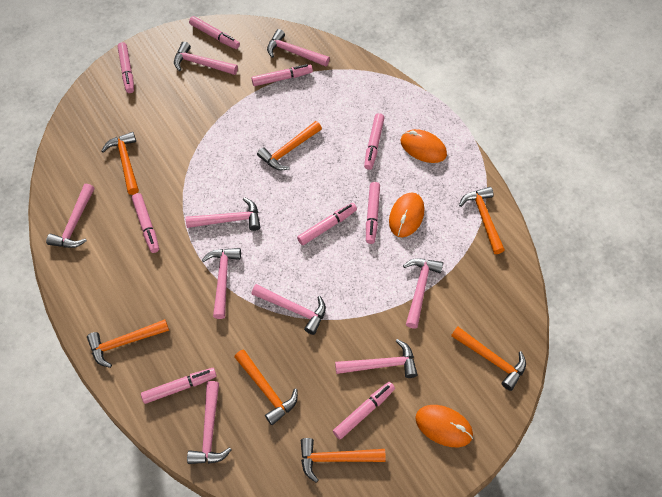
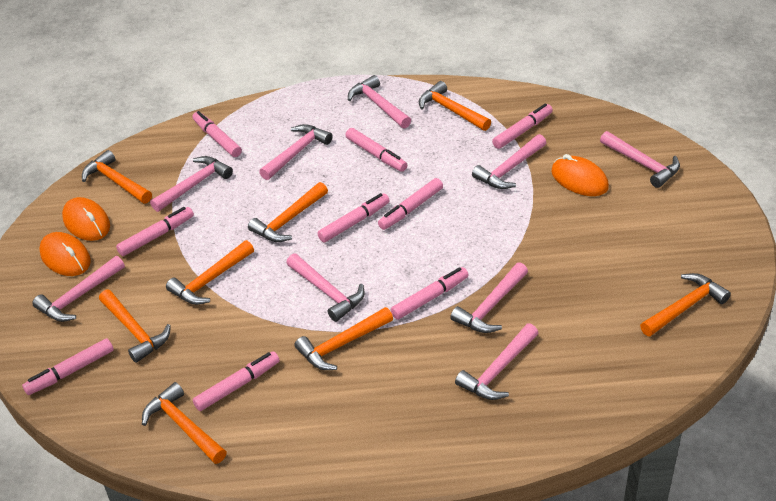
orange hammer: [87,319,169,368] [102,132,139,195] [234,349,298,425] [257,121,322,170] [301,438,386,483] [451,327,526,391] [459,187,505,254] = 7 -> [82,150,152,203] [99,290,171,363] [142,382,227,464] [166,240,254,305] [248,182,328,242] [294,307,393,370] [419,81,491,131] [640,273,731,336] = 8

